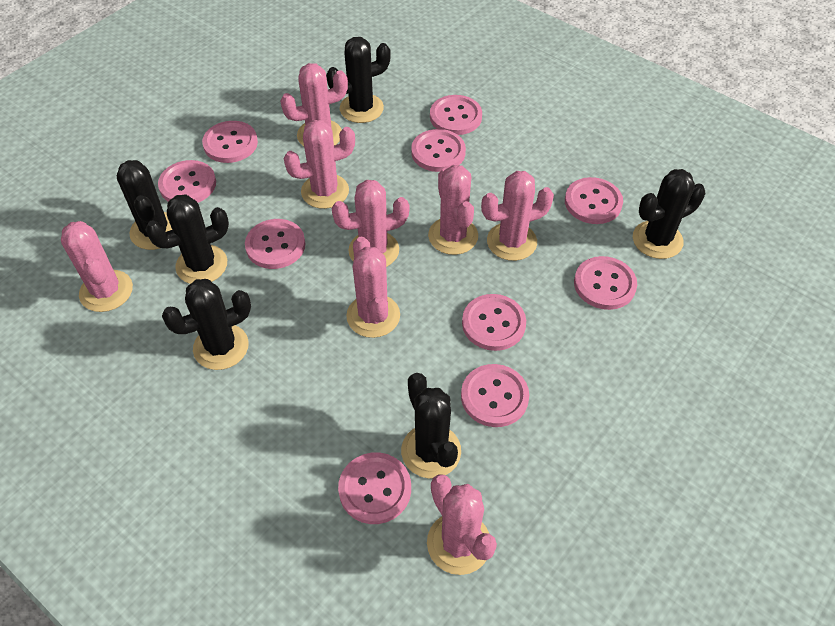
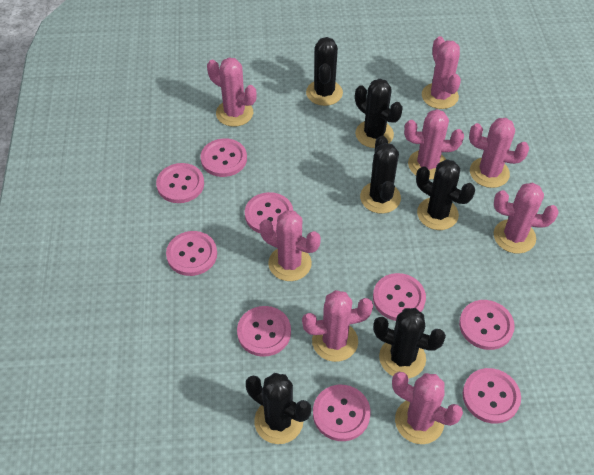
pink button: [158,160,216,203] [202,121,258,163] [245,219,305,269] [338,452,411,524] [411,129,466,172] [430,95,482,135] [461,364,529,427] [462,294,526,351] [565,177,623,224] [574,256,637,310] = 10 -> [156,163,204,203] [166,231,217,276] [200,138,247,177] [237,306,291,357] [245,192,293,233] [313,385,371,441] [373,273,426,321] [459,300,515,350] [463,368,521,424] = 9

